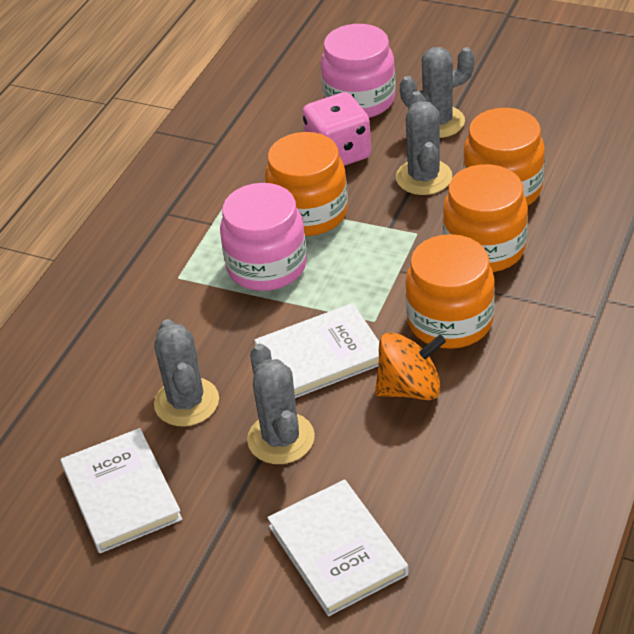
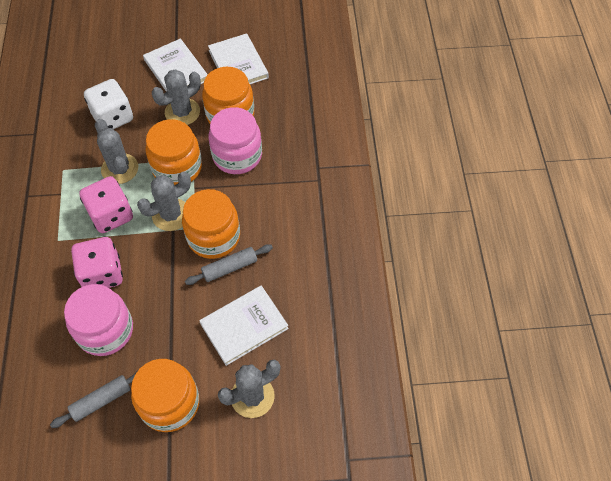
grey rolling pin: none = 0 -> [50,372,137,428] [185,244,273,285] = 2
orange spinning top: [375,332,446,400] = 1 -> none = 0
pink dice: [303,92,371,166] = 1 -> [71,237,123,288] [79,176,133,233] = 2
white dice: none = 0 -> [84,79,133,129] = 1

